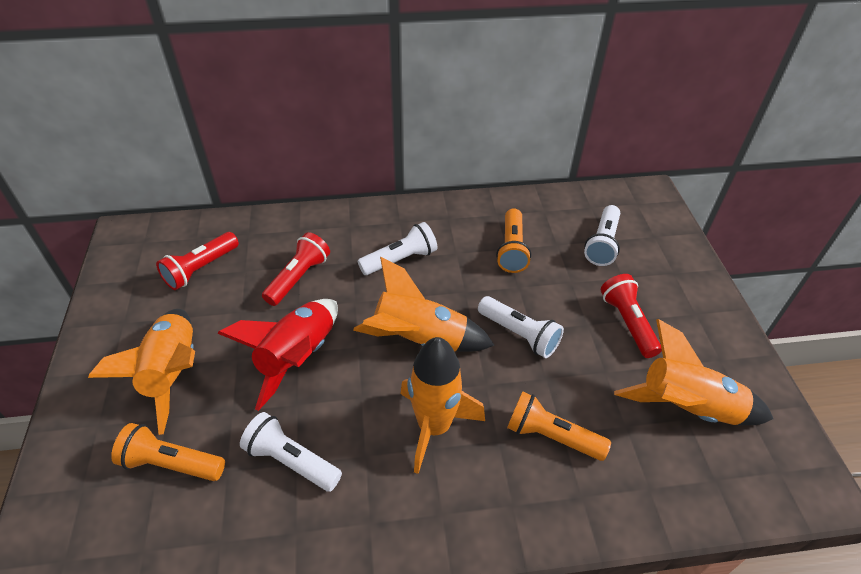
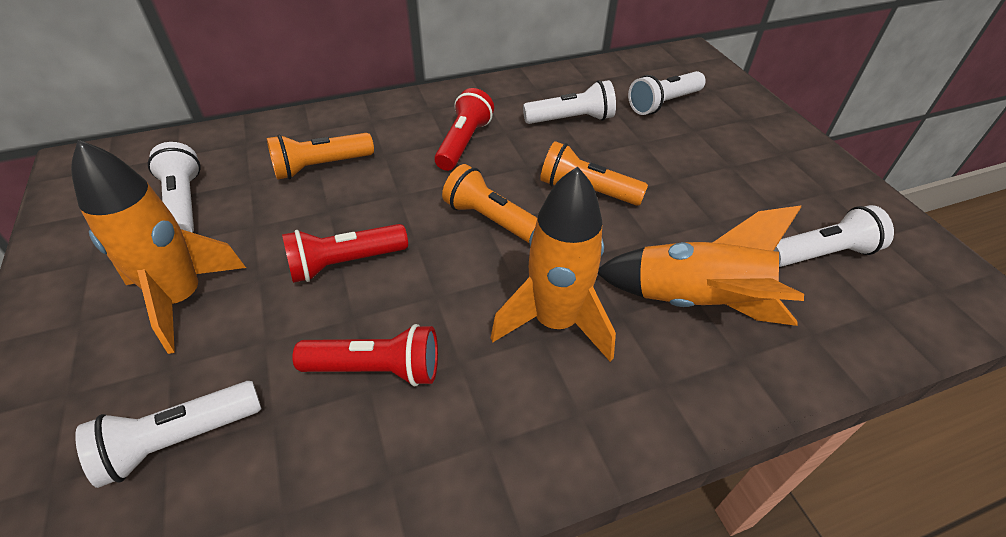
orange rocket: [88,309,195,435] [353,257,495,352] [400,337,485,474] [614,319,774,425] = 4 -> [71,140,246,354] [491,166,616,362] [598,205,804,326] = 3
red rocket: [217,299,338,411] = 1 -> none = 0
white flashlight: [240,412,342,492] [358,222,437,275] [478,296,564,358] [584,205,620,266] = 4 -> [75,381,262,488] [148,142,201,233] [523,80,616,124] [628,71,706,115] [774,205,894,267] = 5

